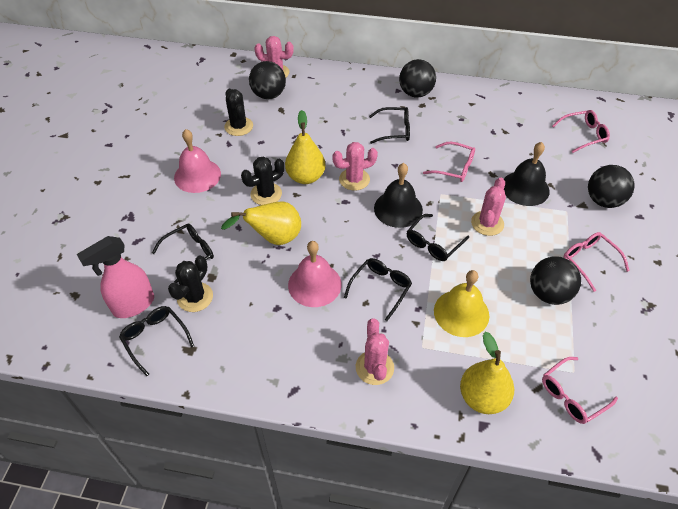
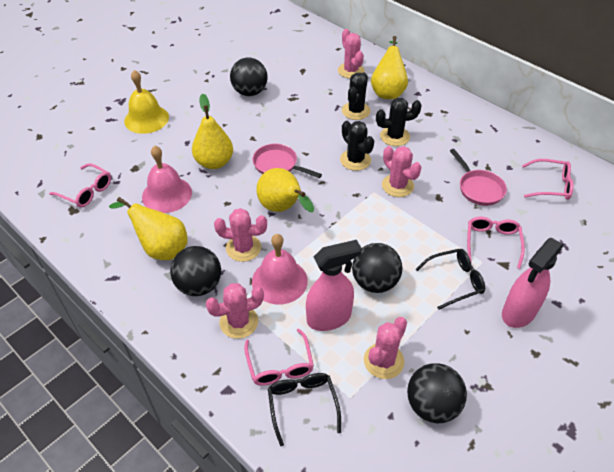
black bell: [374,163,423,228] [504,142,550,206] = 2 -> none = 0
black glasses: [119,306,194,376] [152,224,214,283] [344,258,412,321] [369,107,410,144] [407,214,469,261] = 5 -> [268,373,341,446] [416,249,485,310] = 2
pink cactus: [254,36,294,77] [332,142,378,191] [356,318,394,385] [471,178,506,236] = 4 -> [205,283,264,339] [214,208,267,262] [338,29,365,79] [364,317,407,379] [382,146,422,197] = 5
pink pan: none = 0 -> [253,144,322,178] [450,149,507,206] = 2
pink spray bottle: [77,236,154,318] = 1 -> [306,240,362,331] [502,238,564,328] = 2
yellow pear: [221,201,301,245] [285,110,326,184] [460,332,514,414] = 3 -> [109,197,188,260] [192,93,233,169] [256,168,314,212] [371,36,408,99] = 4

